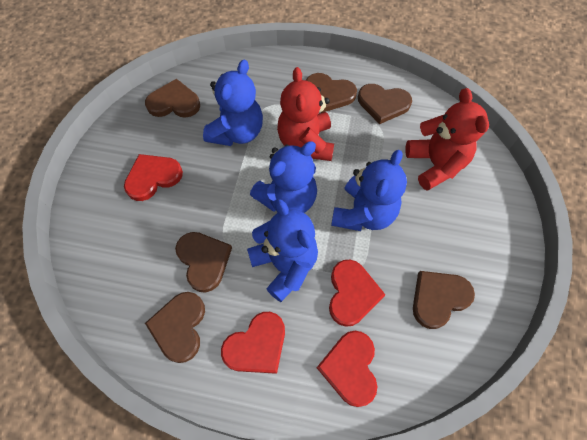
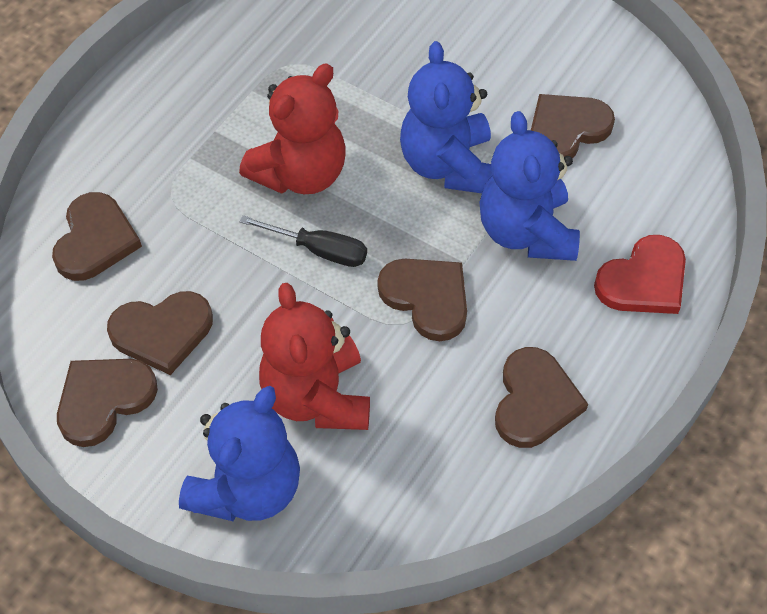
black screwdriver: none = 0 -> [239,215,367,267] = 1
blue teddy bear: [203,60,263,146] [247,199,318,302] [250,141,317,213] [331,150,407,231] = 4 -> [179,386,300,521] [400,41,492,193] [480,111,580,261] = 3
red heart: [124,154,183,201] [221,312,285,374] [317,331,378,407] [329,260,385,327] = 4 -> [594,235,686,314] = 1

